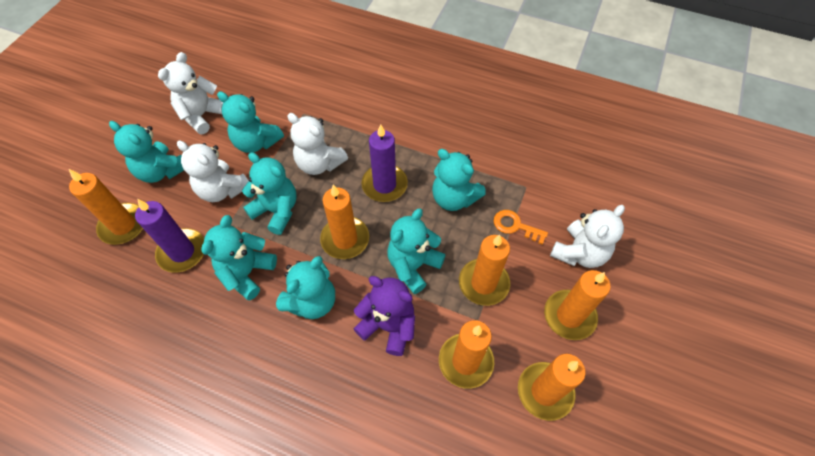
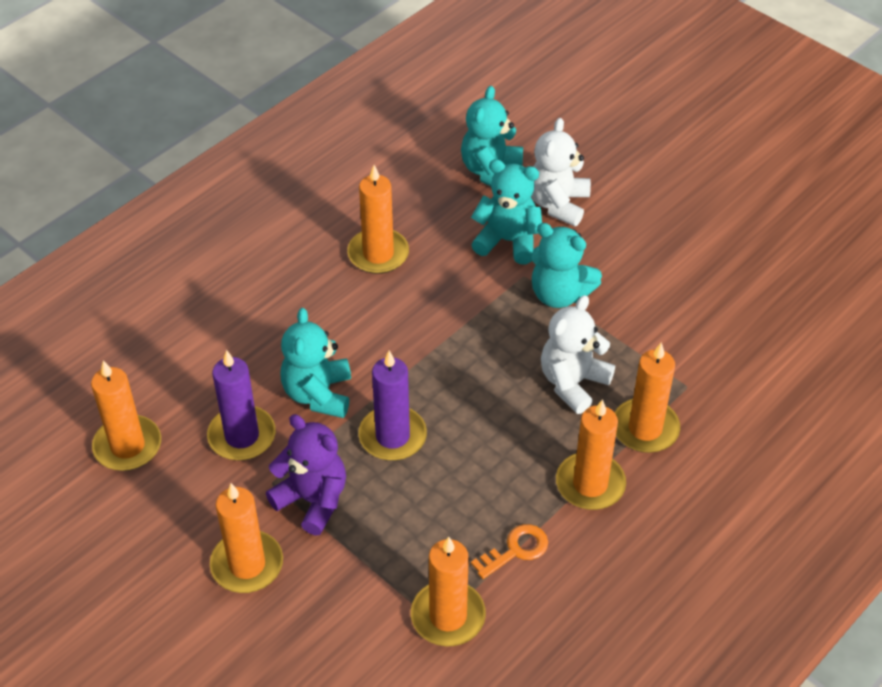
turquoise teddy bear: [109,121,184,183] [201,215,277,300] [217,91,284,153] [242,152,297,235] [276,256,335,319] [387,208,445,294] [432,149,486,211] = 7 -> [280,308,351,418] [461,86,523,186] [471,159,542,264] [532,223,602,308] = 4
white teddy bear: [158,52,223,134] [177,140,248,202] [287,113,348,175] [550,205,625,268] = 4 -> [531,118,591,226] [541,295,615,414] = 2

